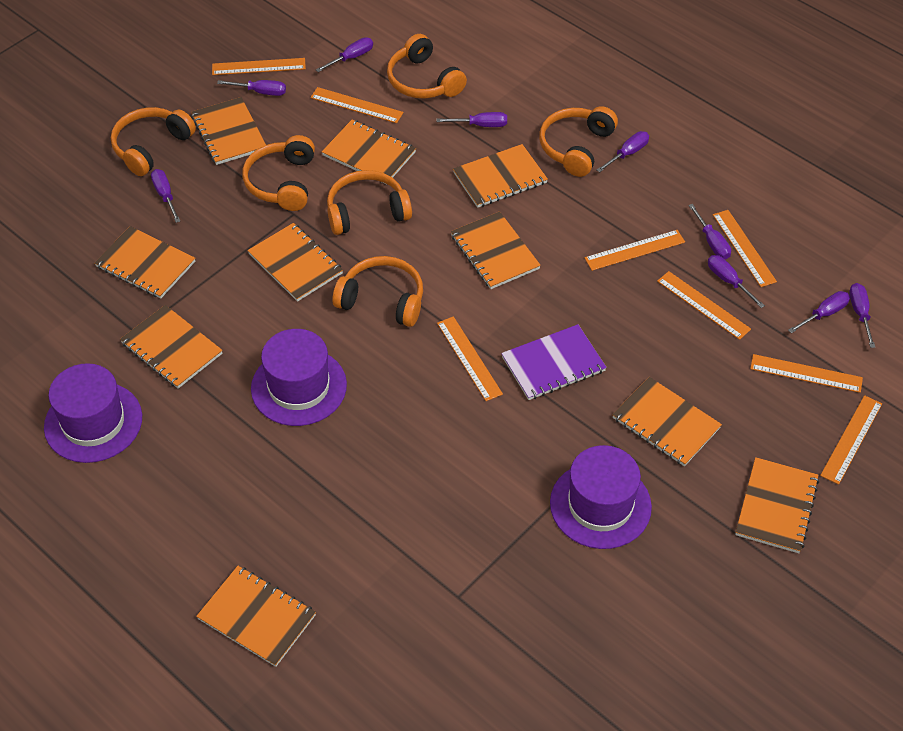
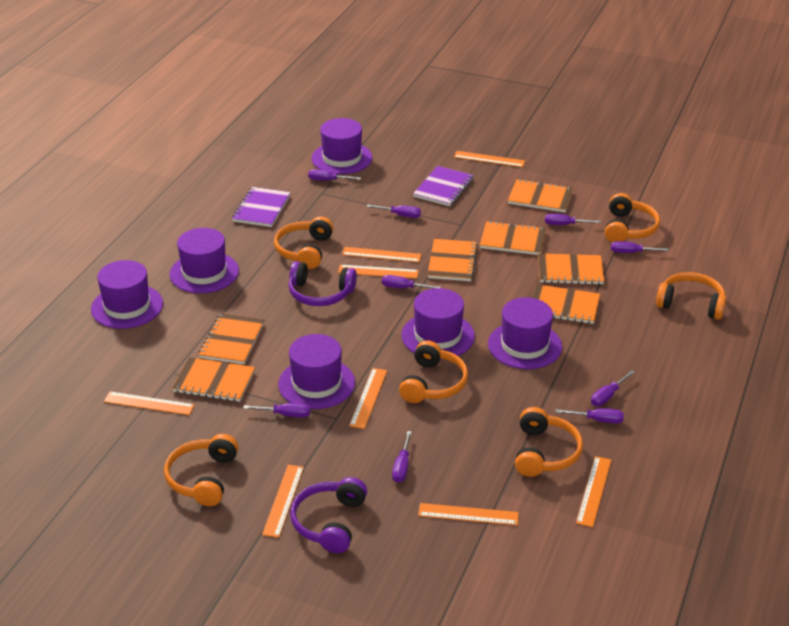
orange notebook: [94,226,195,299] [120,305,223,389] [191,97,266,165] [196,566,316,667] [248,223,343,302] [322,120,416,184] [451,211,541,289] [453,144,548,208] [612,377,722,466] [735,457,819,553] = 10 -> [172,357,255,402] [199,313,265,364] [427,239,478,281] [480,221,546,255] [508,179,573,212] [532,284,600,324] [538,253,604,285] = 7
purple hat: [44,363,142,463] [251,329,347,426] [550,445,652,549] = 3 -> [91,260,163,329] [170,228,239,293] [278,334,355,409] [312,118,373,174] [401,288,475,356] [488,297,562,369] = 6
purple headphones: none = 0 -> [289,261,357,306] [290,477,367,553] = 2
purple notebook: [501,324,607,400] = 1 -> [232,187,290,227] [413,166,474,206] = 2

